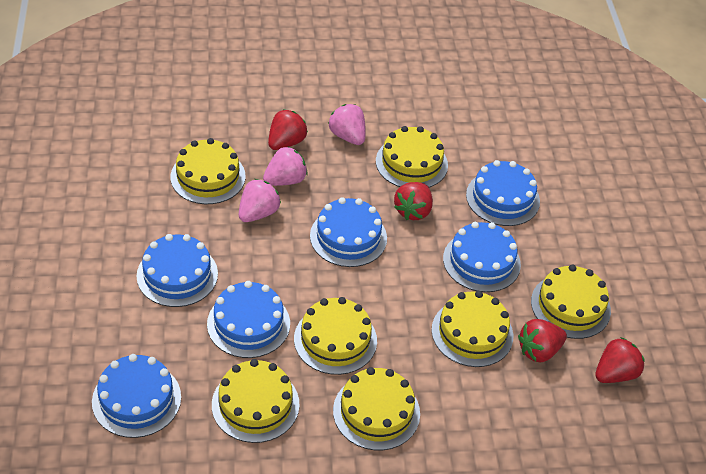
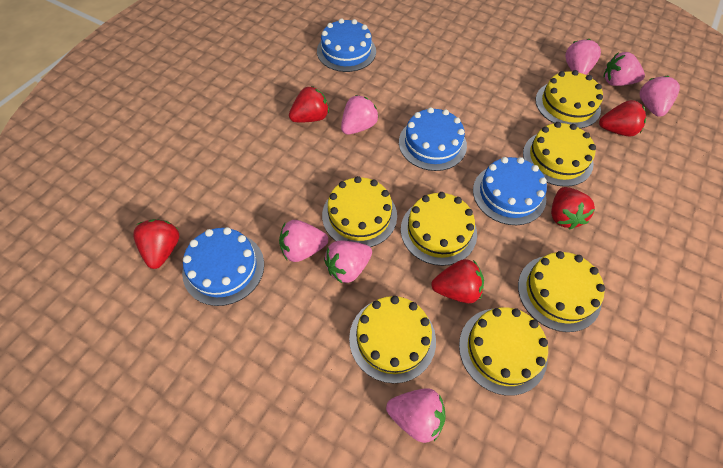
blue cake: [92,354,181,438] [137,234,218,307] [207,281,290,358] [310,197,387,267] [443,222,521,292] [466,160,540,226] = 6 -> [182,227,264,306] [317,18,376,72] [399,107,467,171] [473,157,547,225] = 4
pink strawberry: [239,179,281,222] [263,146,308,186] [329,104,366,145] = 3 -> [279,220,328,262] [324,240,372,283] [341,95,379,135] [386,388,446,443] [565,39,601,75] [603,52,645,86] [640,76,680,117] = 7
red strawberry: [268,109,308,150] [394,182,433,220] [518,319,567,363] [595,337,645,383] = 4 -> [133,219,179,269] [289,86,329,122] [431,259,484,303] [551,187,595,230] [599,100,646,136] = 5

